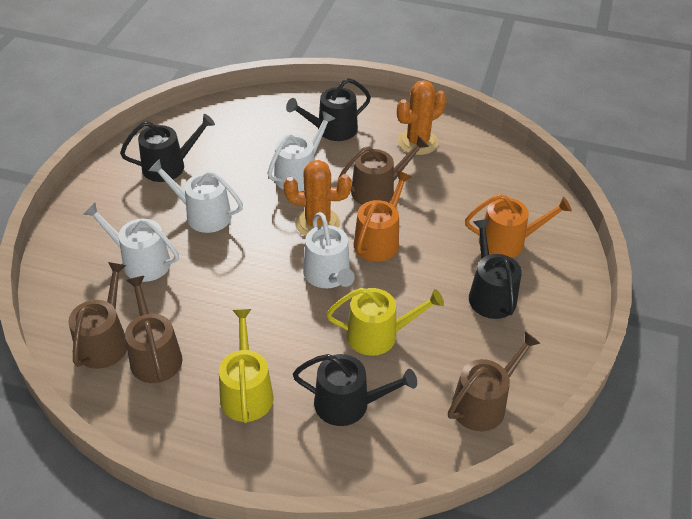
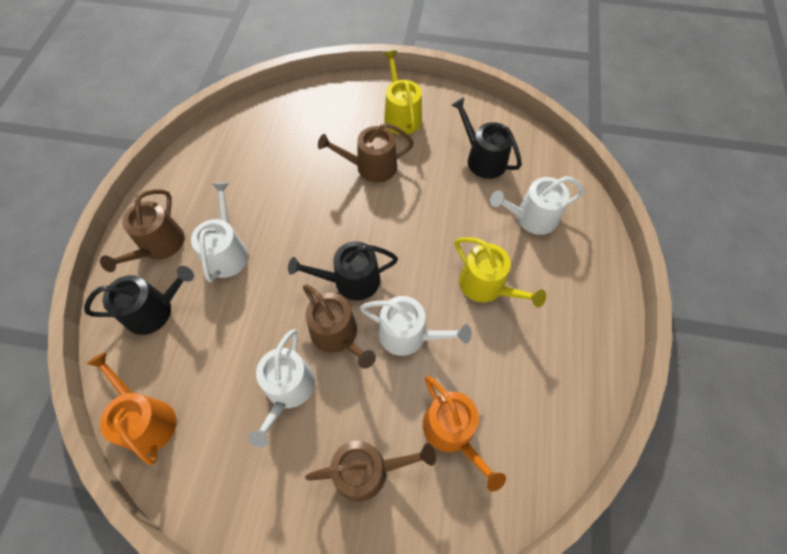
black watering can: [120,114,215,182] [286,78,371,141] [293,354,417,426] [469,219,522,319] = 4 -> [84,266,194,335] [288,241,398,301] [451,97,522,179] = 3
orange cactus: [283,160,352,237] [397,80,446,155] = 2 -> none = 0

